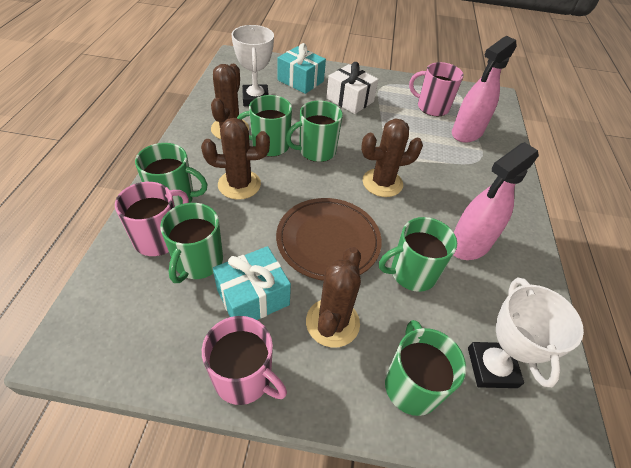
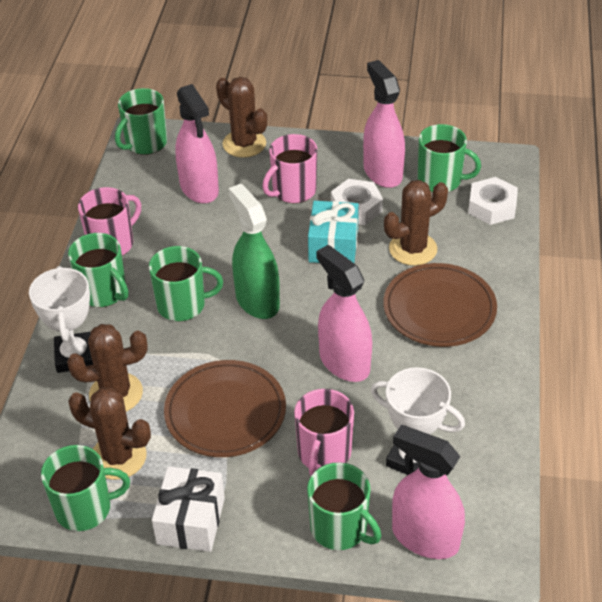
brown plate: [276,198,382,281] = 1 -> [164,360,286,457] [383,263,497,347] = 2
green spray bottle: none = 0 -> [228,184,280,319] = 1
pink spray bottle: [452,36,517,143] [454,142,539,260] = 2 -> [175,84,219,204] [317,245,372,382] [363,60,405,188] [392,425,465,559] = 4
turquoise gift: [213,246,291,320] [278,43,326,94] = 2 -> [308,201,359,263] = 1
white nut: none = 0 -> [331,179,383,225] [468,177,518,225] = 2

